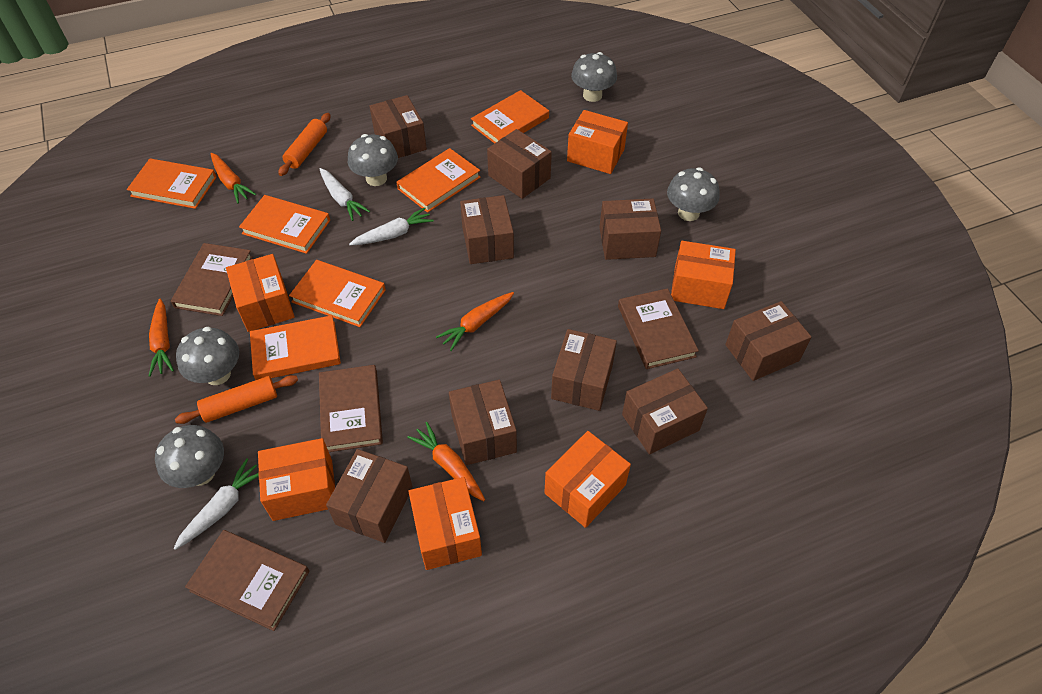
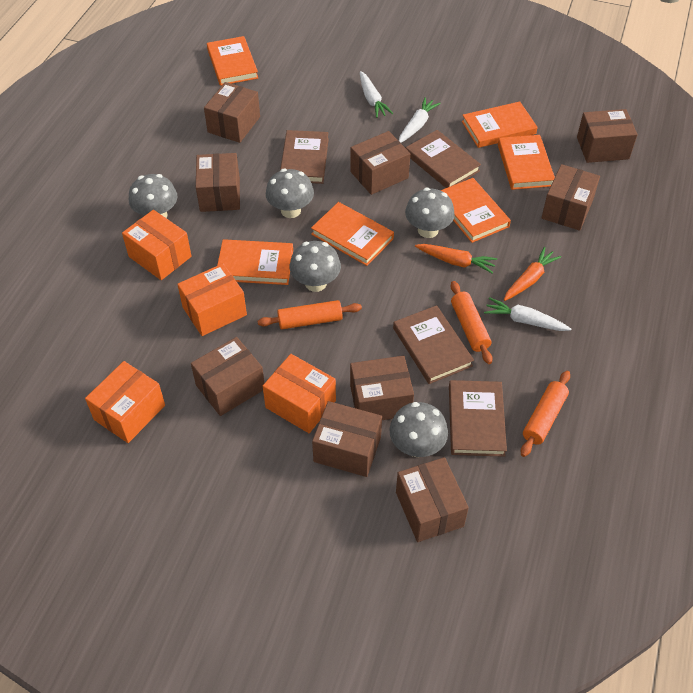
orange box: [226,254,295,332] [258,438,335,521] [408,477,482,570] [544,431,631,528] [567,110,628,174] [671,241,736,309] = 6 -> [85,361,165,443] [122,210,192,280] [177,263,247,336] [263,354,336,433] = 4
orange carrot: [149,299,174,377] [211,153,256,204] [407,422,485,501] [436,292,514,351] = 4 -> [415,244,497,273] [504,247,561,301] = 2
orange rolling pin: [175,375,298,424] [278,113,330,176] = 2 -> [258,300,362,329] [451,281,492,364] [521,371,570,457] = 3

